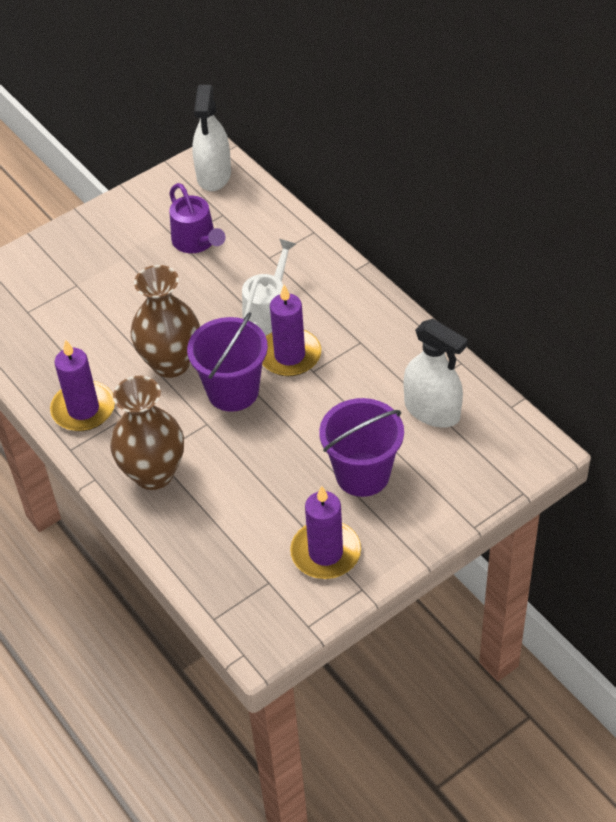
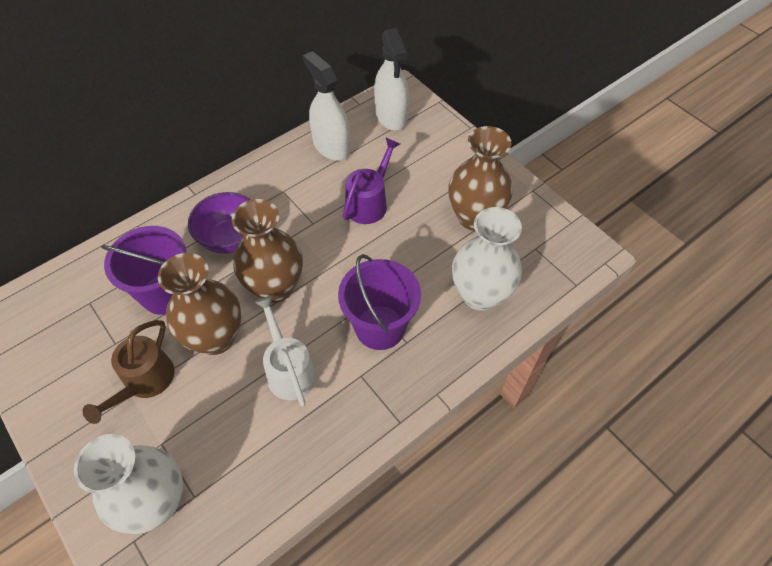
brown vase: [110,376,184,490] [131,265,200,378] = 2 -> [158,253,241,355] [232,199,303,303] [448,126,513,231] = 3
brown watering can: none = 0 -> [82,320,175,424] = 1
purple bowl: none = 0 -> [188,192,251,254] = 1
purple candle: [50,339,115,431] [262,285,321,376] [290,486,361,579] = 3 -> none = 0
white vase: none = 0 -> [74,434,183,534] [452,207,522,311] = 2

